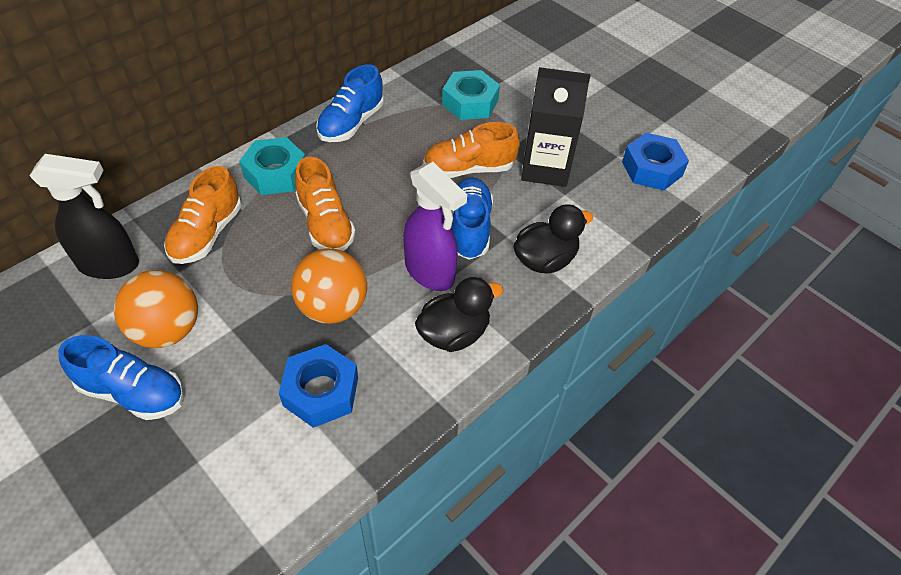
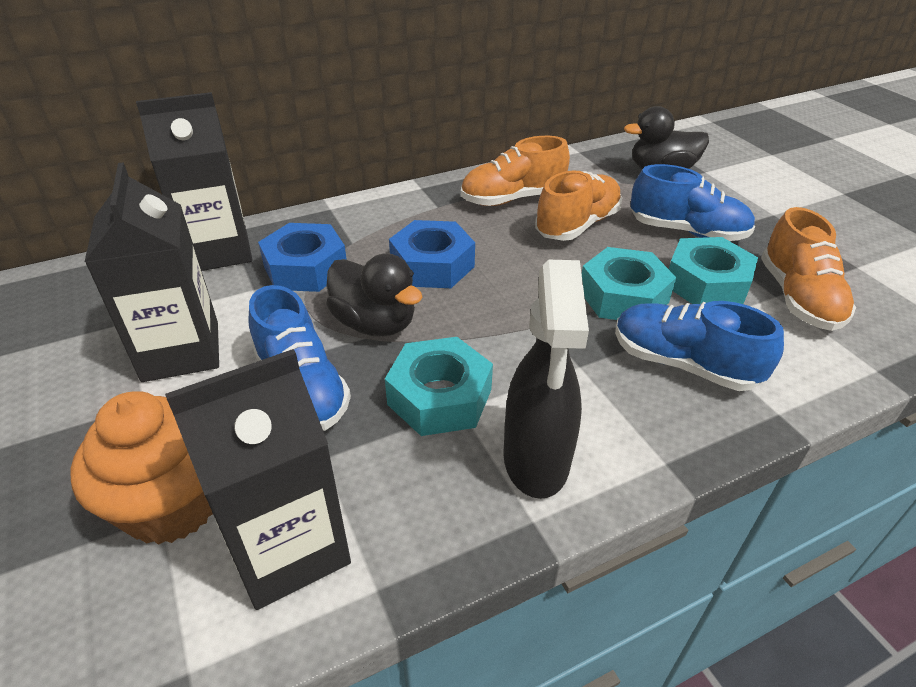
black carton: [521,67,591,187] = 1 -> [84,162,219,382] [136,92,252,271] [165,349,351,610] = 3
orange ball: [114,270,198,348] [291,248,367,324] = 2 -> none = 0
orange cupcake: none = 0 -> [70,391,213,545] = 1
purple spray bottle: [403,162,467,291] = 1 -> none = 0
turquoise nut: [239,137,305,195] [442,70,500,120] = 2 -> [385,337,493,436] [582,247,676,320] [669,237,758,304] = 3

